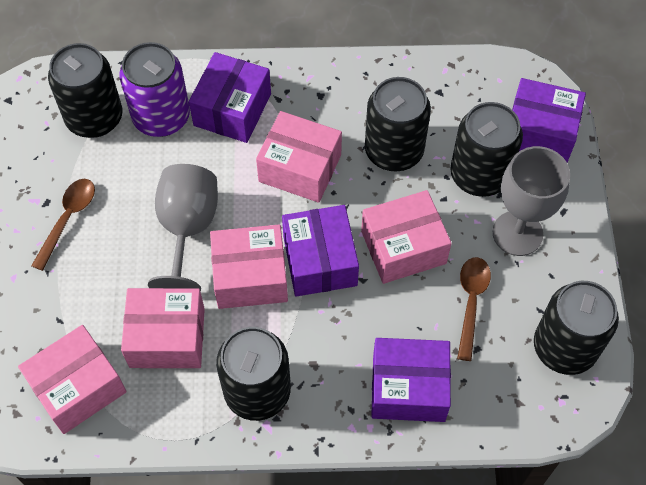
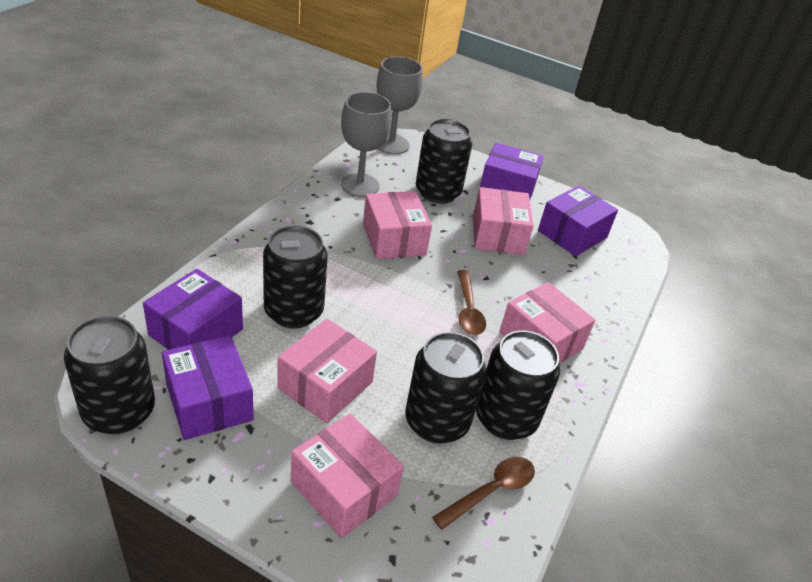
purple can: [119,42,190,137] = 1 -> none = 0

